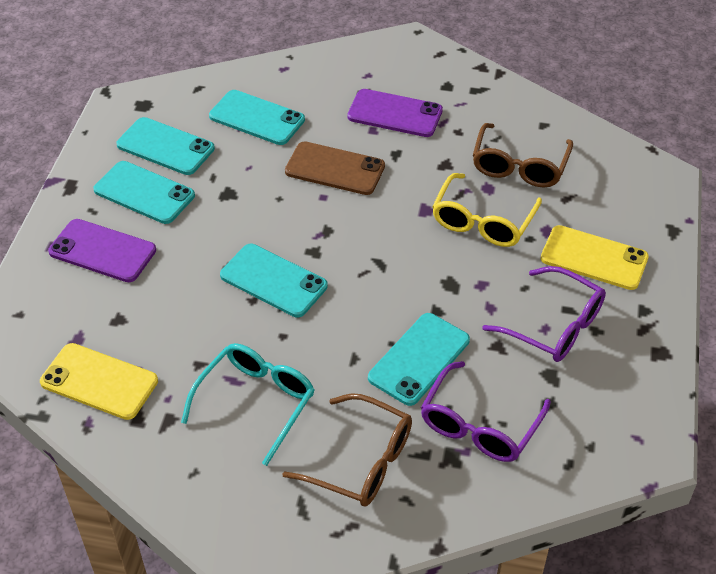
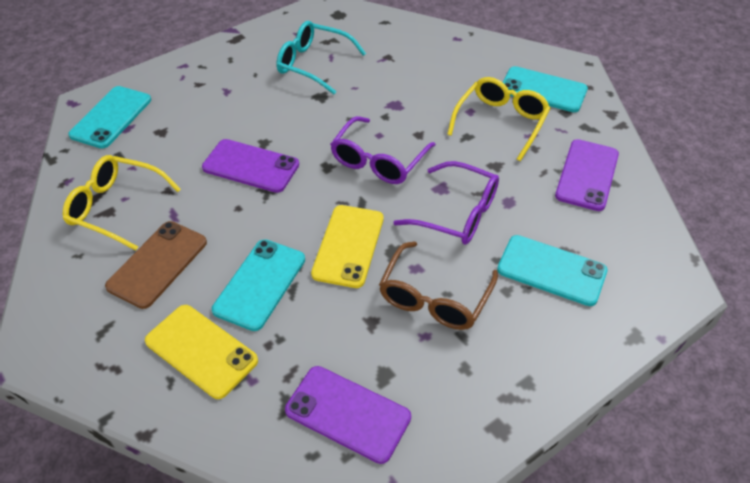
brown glasses: [282,393,412,506] [473,123,573,188] = 2 -> [379,241,498,330] = 1
purple phone: [48,219,156,282] [347,89,443,137] = 2 -> [202,139,299,193] [285,366,411,464] [555,139,619,211] = 3
turquoise phone: [93,161,195,224] [116,117,215,175] [209,90,305,145] [220,244,328,317] [368,313,470,406] = 5 -> [68,86,151,149] [212,239,305,331] [497,235,608,306] [503,66,588,112] = 4
yellow glasses: [432,173,542,247] = 1 -> [63,155,181,250] [447,77,550,161] = 2

